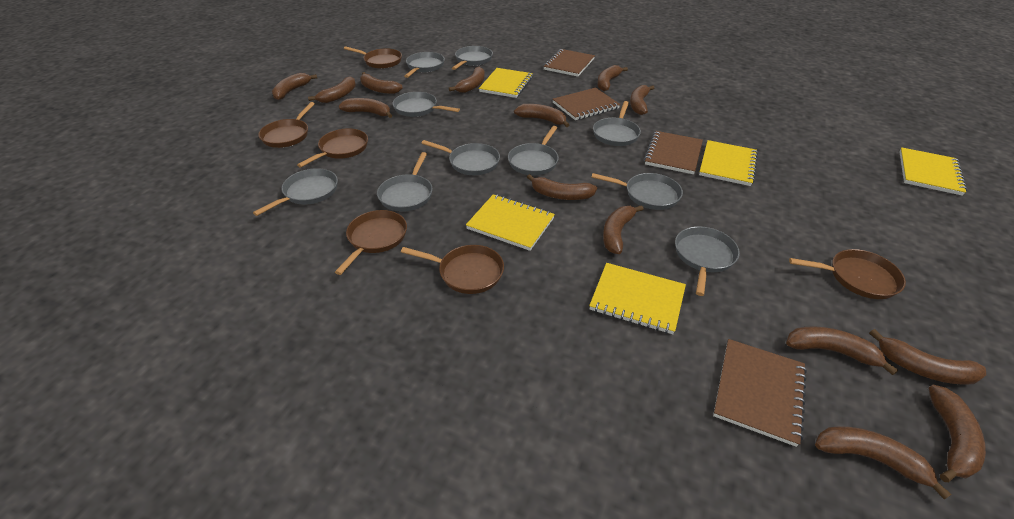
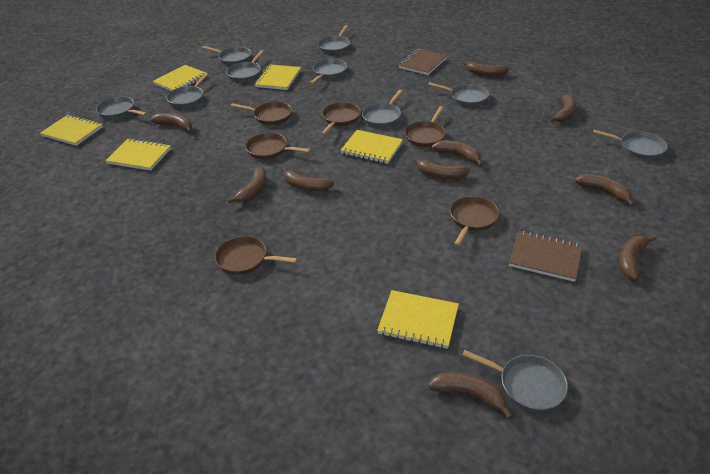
brown banana: [272,73,317,100] [308,76,356,103] [339,98,392,118] [360,72,402,94] [449,67,485,93] [514,104,569,127] [527,174,597,200] [597,65,628,91] [603,205,643,254] [630,85,654,115] [786,326,898,375] [815,426,952,499] [869,329,986,385] [928,385,986,482] = 14 -> [151,113,192,133] [227,167,267,203] [283,167,334,191] [413,157,470,179] [428,372,513,419] [432,140,483,166] [463,61,509,76] [549,94,576,122] [575,174,635,206] [619,236,656,280] = 10
brown notebook: [543,49,595,77] [553,88,620,120] [644,131,703,174] [713,339,807,447] = 4 -> [399,49,447,75] [509,231,583,282] = 2
yellow notebook: [466,194,555,251] [479,68,533,98] [589,263,686,334] [699,140,758,186] [899,147,967,196] = 5 -> [40,115,103,146] [105,138,171,171] [153,65,206,91] [255,64,301,90] [340,130,403,164] [377,290,459,349] = 6

